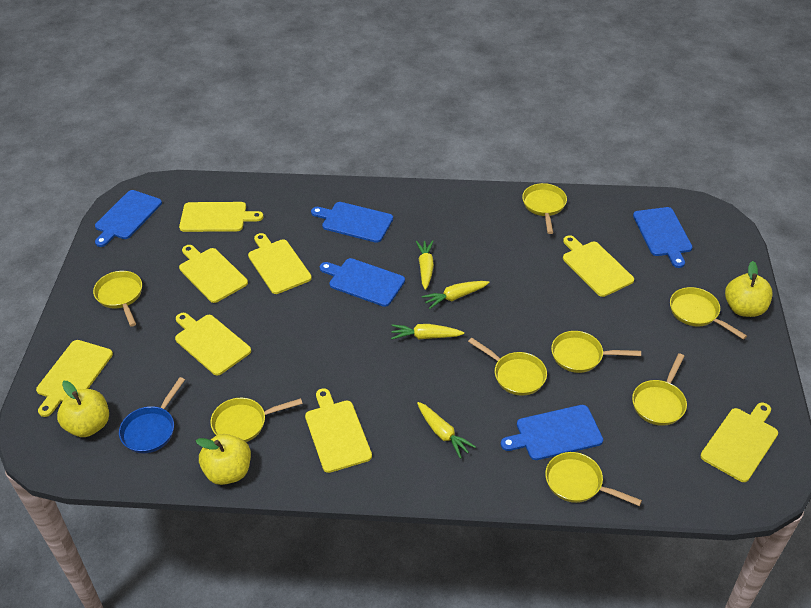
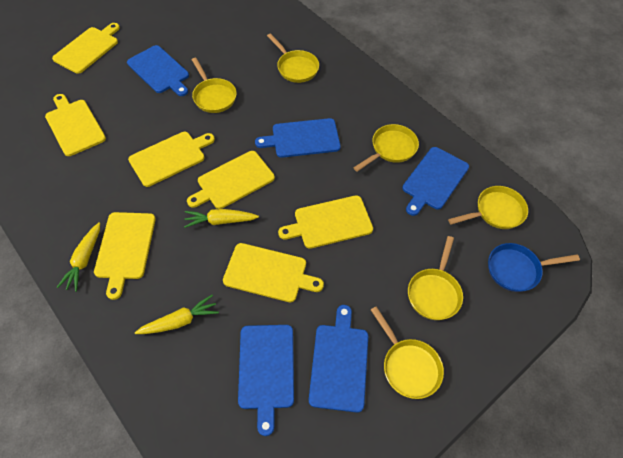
yellow apple: [57,381,109,437] [196,434,251,485] [725,261,773,317] = 3 -> none = 0
yellow carrot: [391,324,464,339] [416,240,434,290] [417,402,476,459] [422,281,489,309] = 4 -> [56,222,100,292] [135,295,219,334] [184,209,259,228] = 3
yellow cutting board: [36,340,113,417] [175,313,251,376] [179,202,263,232] [179,245,248,303] [248,233,312,294] [305,388,372,473] [563,235,634,297] [700,402,778,482] = 8 -> [45,94,106,156] [52,23,120,74] [94,212,156,300] [128,132,215,187] [187,151,275,209] [223,243,324,302] [278,195,373,249] = 7
yellow pan: [93,271,142,327] [210,398,303,442] [468,338,547,396] [522,183,567,234] [545,452,642,506] [551,331,641,373] [632,353,687,426] [670,287,747,340] = 8 -> [192,58,237,113] [267,33,319,83] [354,124,419,172] [371,306,444,399] [408,236,463,320] [448,186,528,229] = 6

